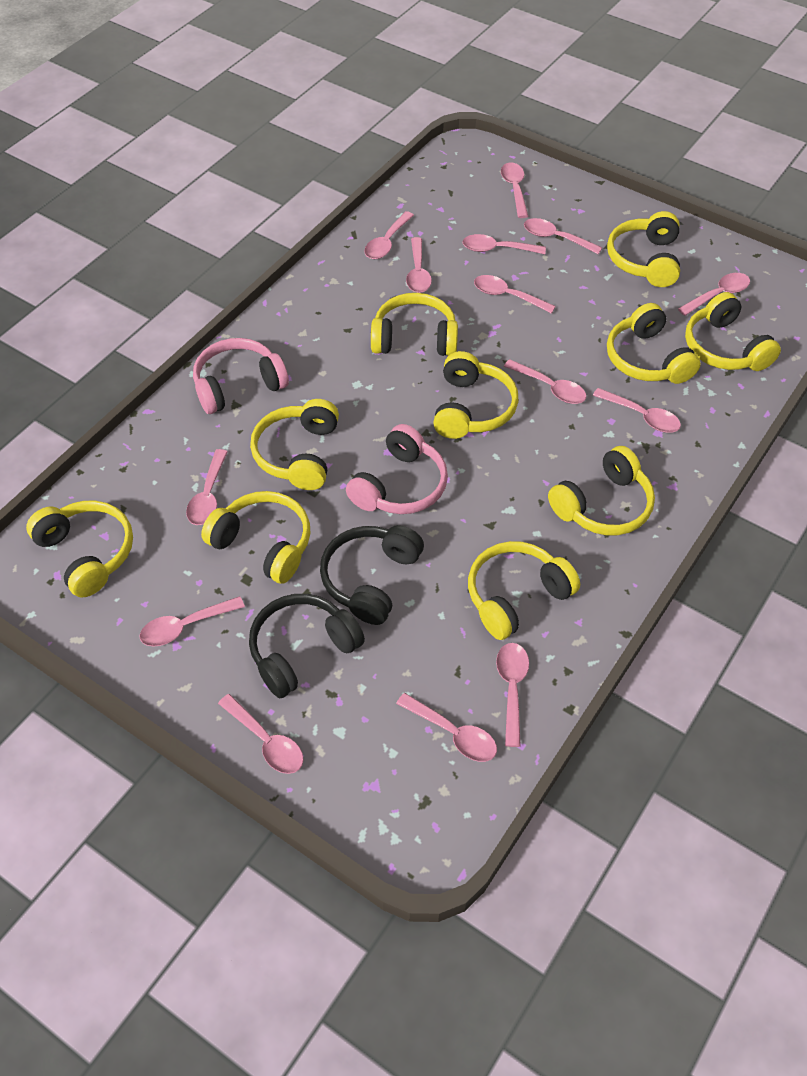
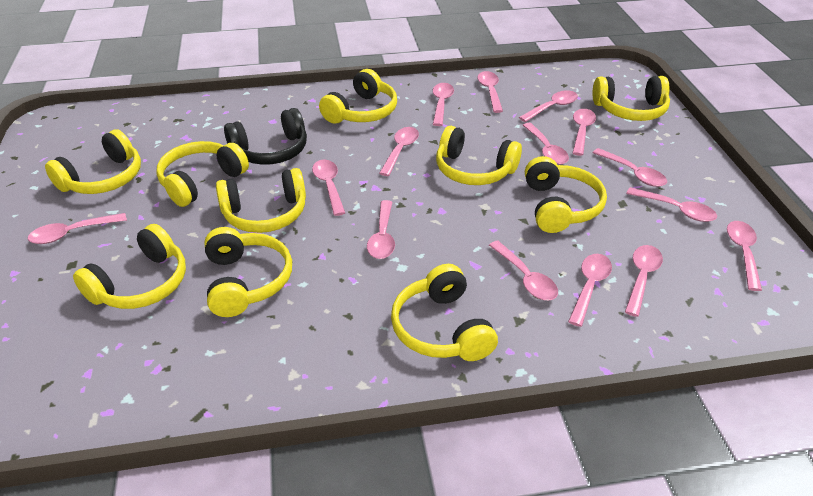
black headphones: [249,594,365,698] [320,525,424,625] = 2 -> [224,108,307,165] = 1
pink headphones: [193,338,289,414] [346,424,448,514] = 2 -> none = 0
pink spoon: [139,596,245,647] [186,449,228,525] [218,694,304,774] [364,211,414,259] [396,693,497,762] [406,237,432,293] [462,234,546,254] [474,275,556,314] [496,643,529,747] [501,162,528,218] [504,359,586,404] [524,218,602,254] [593,388,681,433] [678,273,750,316] = 14 -> [28,213,127,244] [312,160,345,216] [367,200,395,259] [379,127,419,176] [433,83,454,126] [477,71,503,113] [489,241,558,300] [519,90,578,122] [523,123,569,165] [568,254,612,327] [573,109,596,156] [593,148,667,187] [625,245,663,317] [626,187,717,222] [727,221,762,291] = 15

